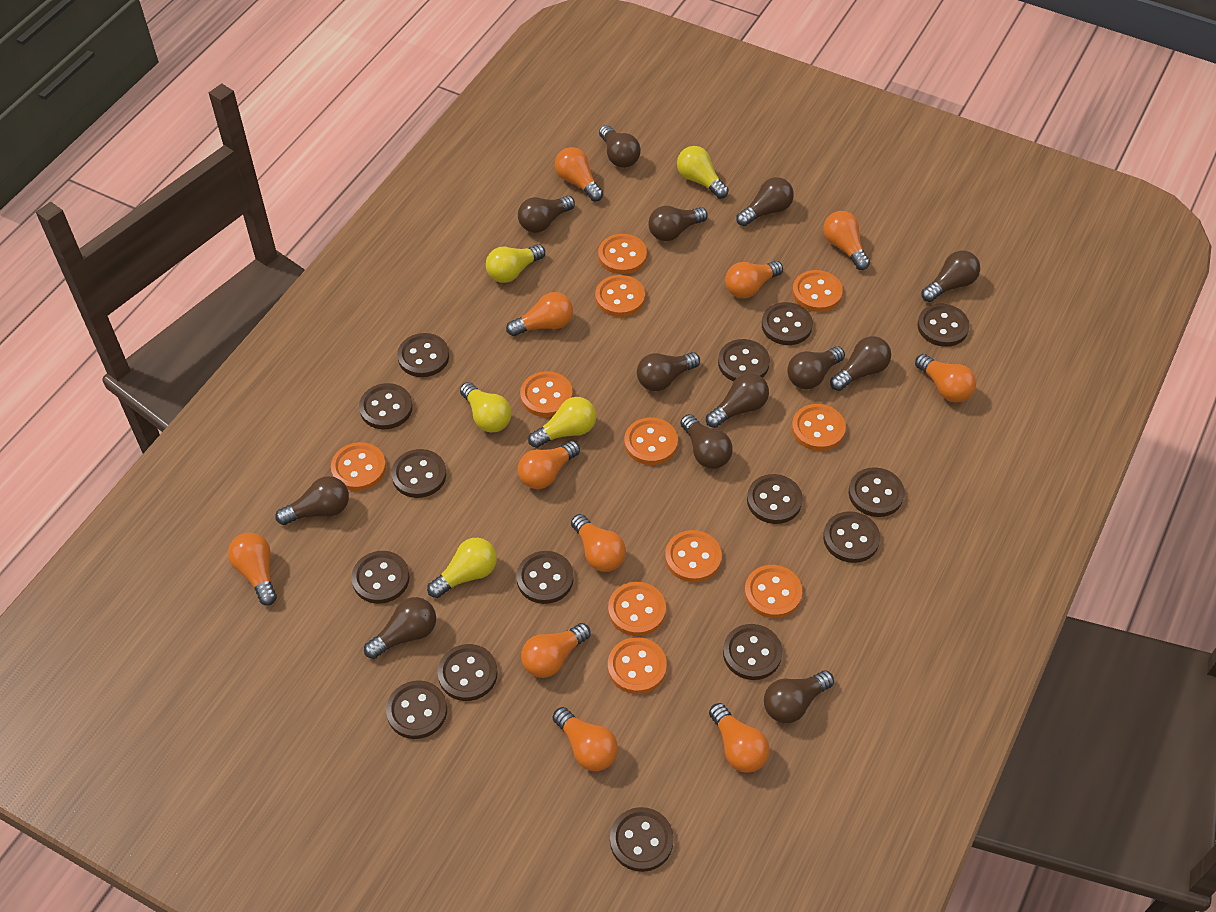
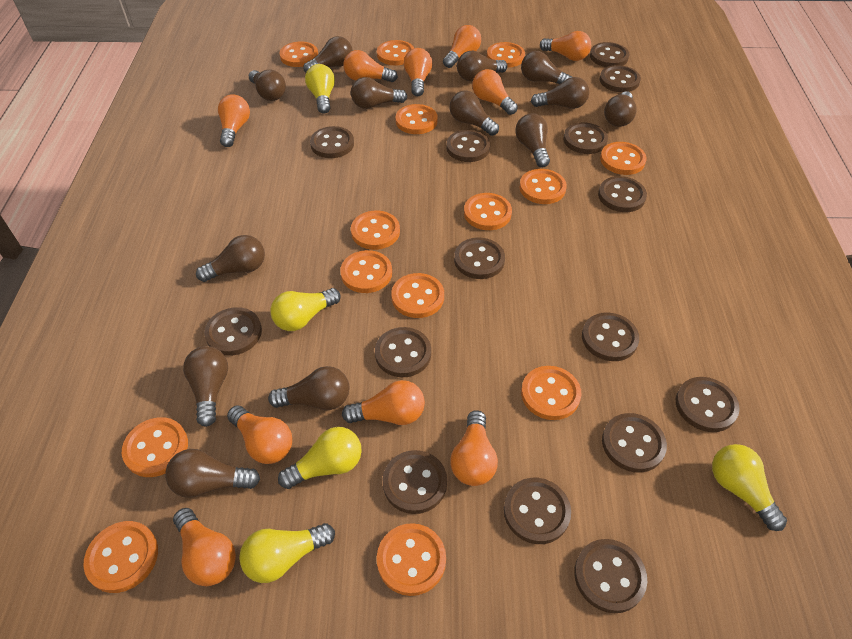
orange button: [331,442,386,491] [520,371,573,417] [595,275,645,317] [598,234,647,274] [608,582,666,636] [608,637,667,694] [624,417,678,465] [665,530,722,582] [744,565,802,618] [792,270,843,312] [792,404,846,451] = 11 -> [83,521,158,593] [122,417,188,477] [279,42,318,67] [340,250,392,293] [351,211,400,250] [377,40,414,65] [377,523,446,596] [391,273,444,318] [396,104,438,134] [464,193,512,230] [487,42,525,68] [519,169,567,204] [521,366,581,420] [600,142,647,175] = 14
orange light bulb: [228,532,277,605] [506,292,573,336] [518,440,580,489] [521,623,591,678] [553,707,618,771] [555,147,603,202] [571,514,626,572] [709,703,770,773] [725,261,783,298] [823,211,870,270] [915,354,976,402] = 11 -> [173,508,236,586] [218,94,250,147] [227,405,292,464] [342,380,425,425] [343,50,398,82] [404,48,432,96] [443,25,481,68] [450,410,498,486] [472,69,518,115] [540,31,591,61] = 10

